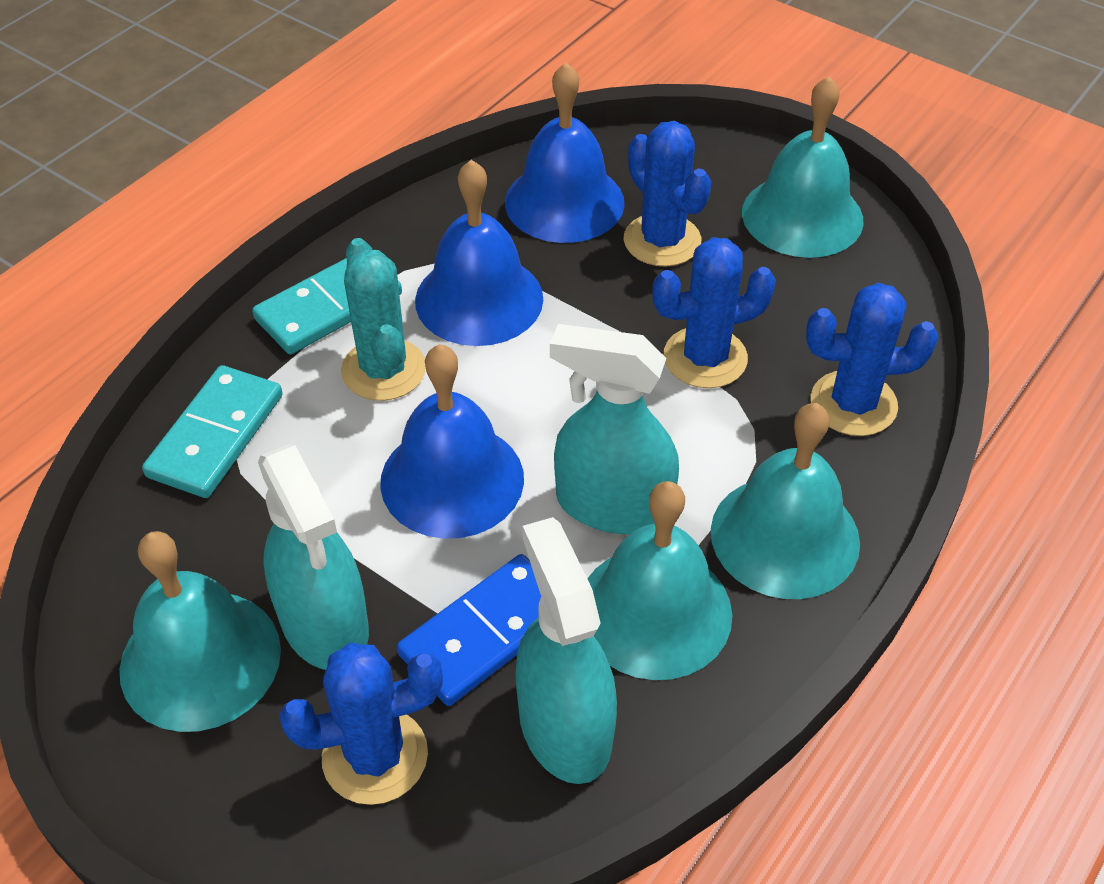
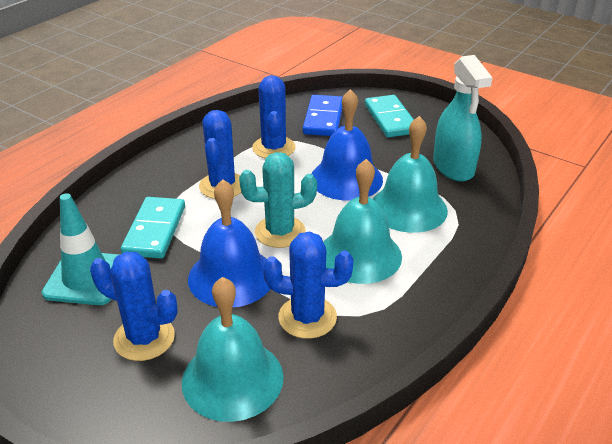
blue bell: [380,344,524,539] [415,160,543,346] [505,63,625,243] = 3 -> [188,179,270,308] [312,89,383,201] = 2
turquoise bell: [120,531,281,732] [587,481,732,680] [711,403,860,599] [742,76,864,258] = 4 -> [182,277,284,422] [323,159,402,284] [373,116,448,233] = 3
turquoise spray bottle: [258,444,369,670] [515,517,617,784] [550,324,679,534] = 3 -> [433,55,493,182] = 1
turquoise traffic cone: none = 0 -> [42,193,119,305] = 1

